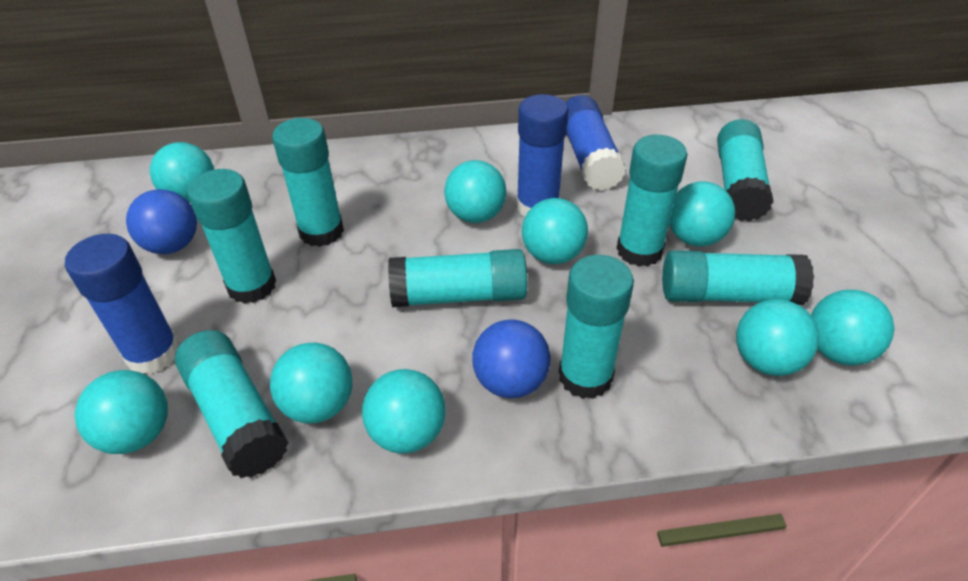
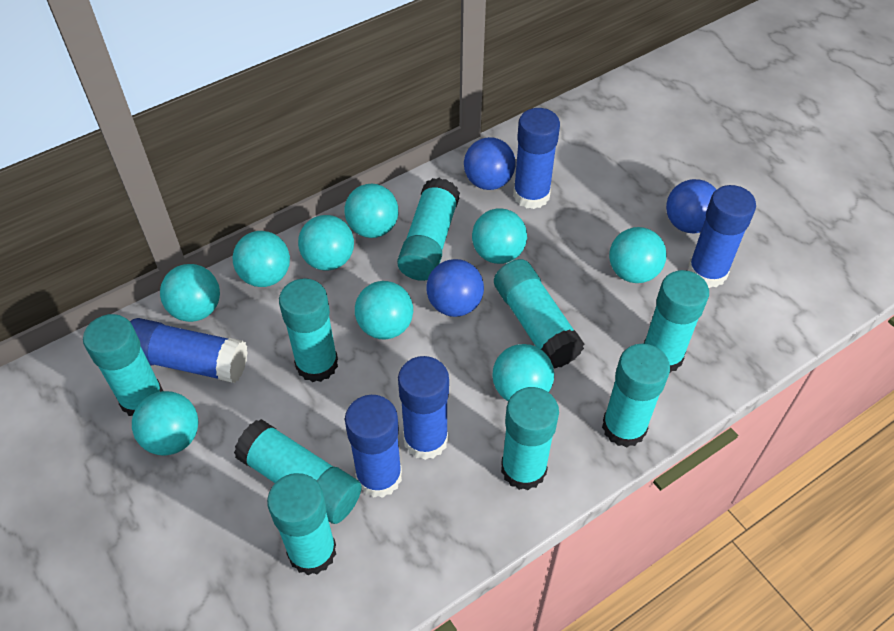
blue ball: [126,189,197,254] [472,320,551,398] = 2 -> [426,259,484,317] [464,137,516,190] [666,179,717,233] = 3
blue glue stick: [65,234,179,375] [516,94,568,217] [565,95,626,191] = 3 -> [130,318,248,383] [345,395,402,498] [398,356,449,460] [513,108,560,209] [688,185,756,288] = 5
turquoise glue stick: [175,330,288,478] [187,169,276,304] [272,118,344,247] [388,249,527,307] [559,255,634,399] [617,135,688,267] [662,250,814,305] [717,119,774,222] = 8 -> [83,314,163,416] [234,419,362,524] [267,473,336,575] [279,278,338,382] [397,178,460,281] [494,259,584,369] [501,387,559,490] [602,344,670,447] [644,270,709,374] = 9

